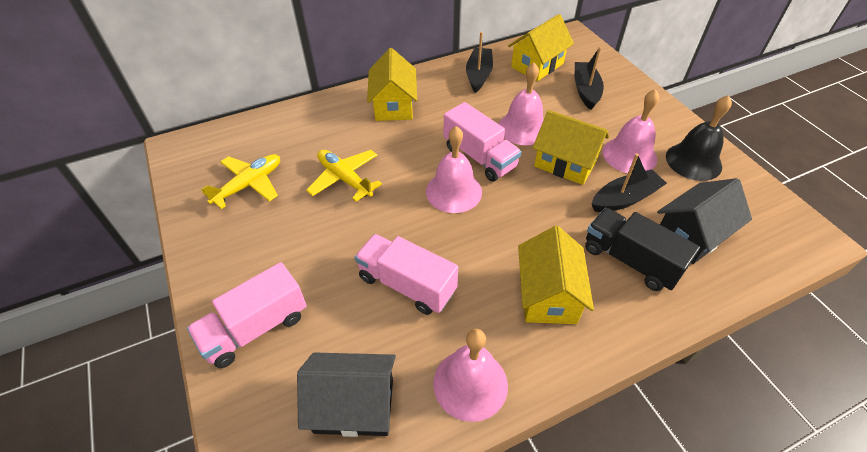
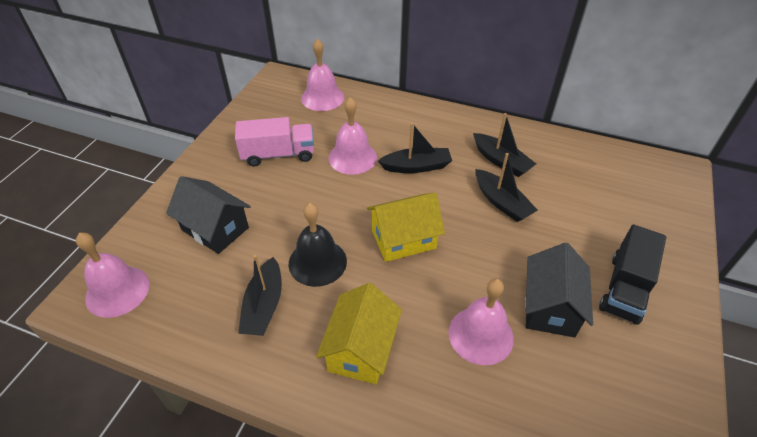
black boat: [466,32,493,93] [575,47,604,110] [591,153,667,212] = 3 -> [238,255,282,336] [378,123,452,173] [473,113,536,177] [475,153,538,222] = 4
pink truck: [187,262,307,368] [355,234,458,315] [444,102,522,182] = 3 -> [235,117,314,166] = 1
yellow house: [367,48,417,121] [508,14,574,81] [518,226,594,324] [533,110,609,185] = 4 -> [316,283,402,385] [367,192,445,262] = 2
yellow plane: [201,154,280,209] [306,150,382,201] = 2 -> none = 0

